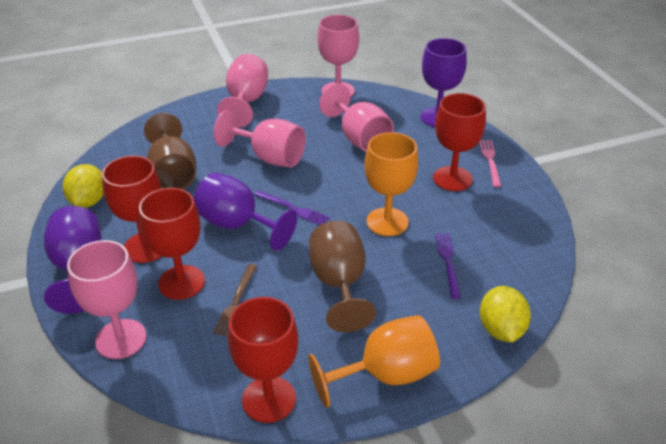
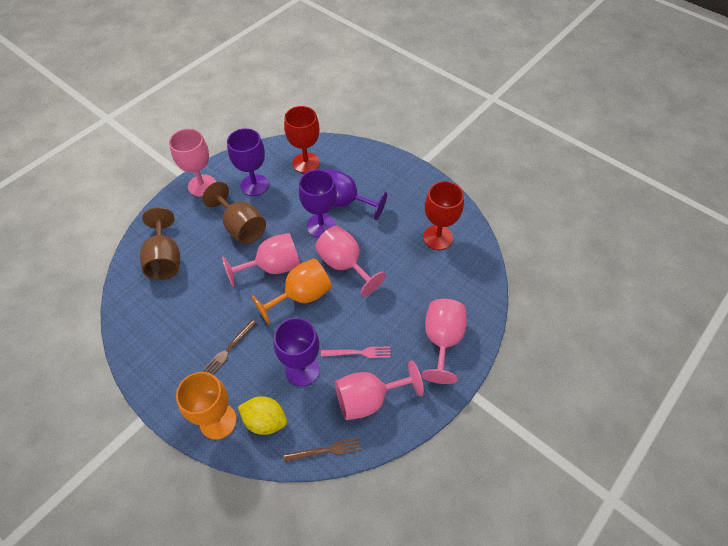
brown fork: [213,264,257,337] = 1 -> [203,320,256,375] [284,438,361,462] = 2
purple fork: [254,190,330,225] [435,233,461,299] = 2 -> none = 0
purple goblet: [44,206,101,314] [194,172,297,251] [421,38,467,127] = 3 -> [227,128,269,196] [274,318,320,386] [299,169,337,238] [325,169,387,220] = 4
red goblet: [102,156,161,263] [139,188,205,300] [228,297,298,423] [433,93,486,191] = 4 -> [284,106,320,173] [423,181,464,250] = 2
yellow lemon: [63,164,104,208] [480,286,531,343] = 2 -> [238,396,287,435] = 1

